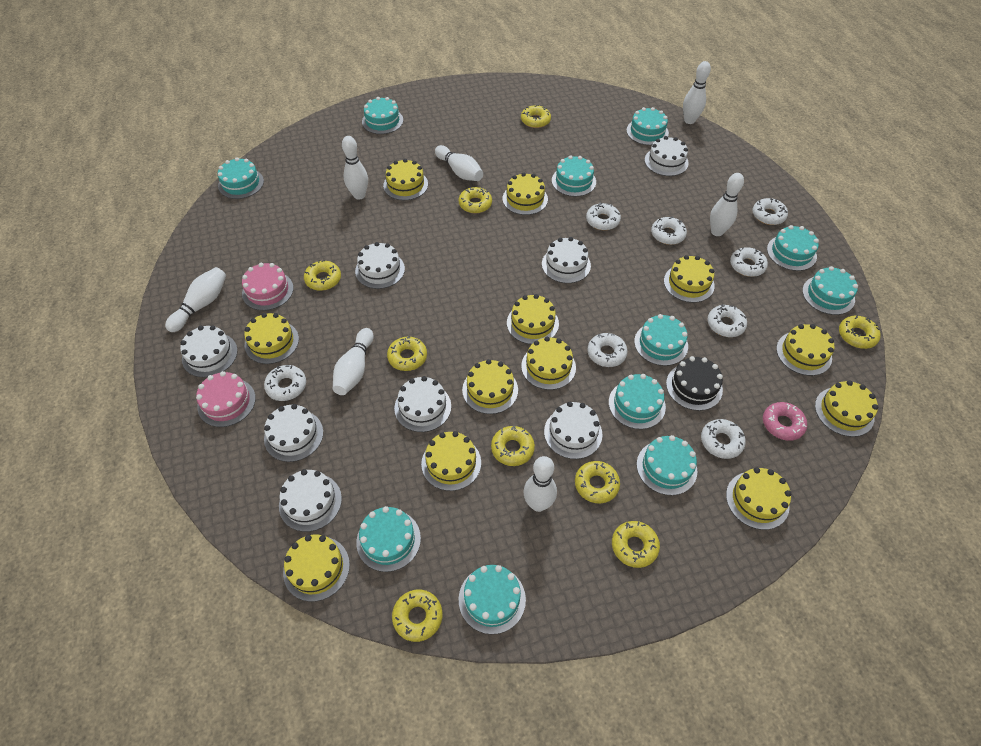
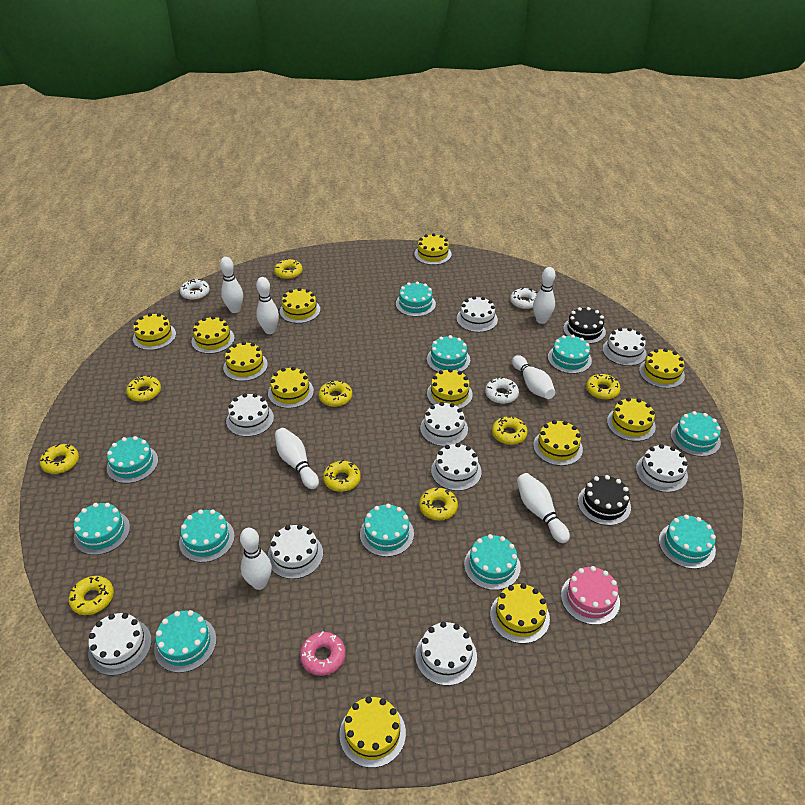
black cake: [666,356,723,411] = 1 -> [563,307,606,344] [578,475,631,526] = 2
pink cake: [196,371,256,427] [242,263,294,311] = 2 -> [561,566,620,625] = 1
white cake: [180,325,238,377] [264,404,323,462] [279,469,342,532] [355,242,405,289] [394,376,451,432] [542,237,591,283] [544,402,602,459] [645,136,689,176] = 8 -> [88,613,152,676] [226,393,274,437] [267,524,323,579] [415,622,477,686] [420,402,468,446] [431,443,482,491] [457,296,498,332] [603,328,647,366] [636,444,688,492] = 9
white donut: [264,365,306,401] [586,202,621,230] [587,332,628,367] [651,216,687,245] [701,419,746,459] [707,304,747,337] [730,247,768,277] [752,198,788,225] = 8 -> [180,278,210,300] [485,377,519,404] [510,287,537,309] = 3

